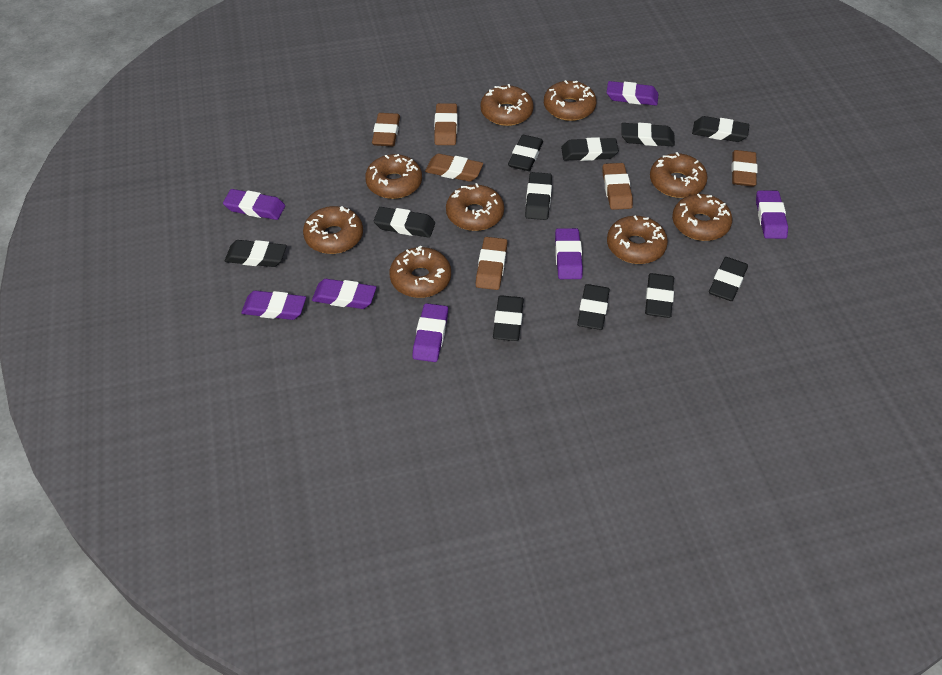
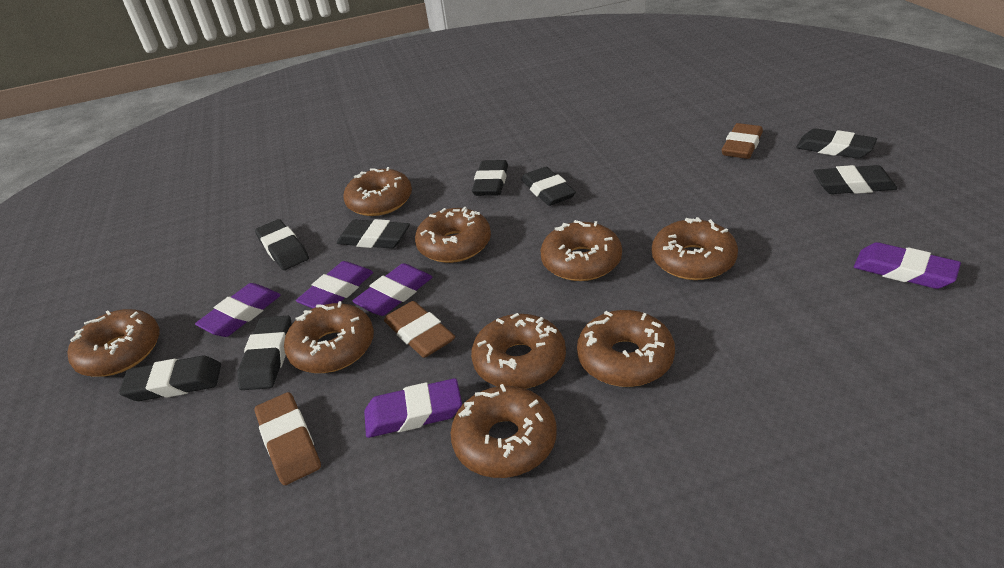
black eraser: [225,240,287,267] [373,207,435,238] [493,295,524,341] [508,135,543,171] [525,172,552,220] [561,137,619,161] [577,284,610,330] [621,123,675,146] [645,273,674,318] [692,116,750,142] [709,257,748,301] = 11 -> [119,356,221,401] [237,316,291,390] [255,219,309,270] [337,219,410,249] [472,160,508,196] [521,167,576,206] [796,128,877,159] [813,165,897,194] = 8
brown eraser: [372,113,400,146] [425,154,483,182] [434,103,457,145] [476,237,507,290] [603,163,633,210] [732,150,758,187] = 6 -> [254,392,321,485] [384,301,455,358] [722,123,763,159] = 3
purple eraser: [223,189,285,220] [241,291,306,320] [312,279,376,309] [412,303,448,362] [555,228,583,279] [607,81,659,105] [756,190,788,239] = 7 -> [195,283,281,337] [296,261,373,308] [352,263,432,316] [364,378,462,438] [854,242,961,289] = 5

